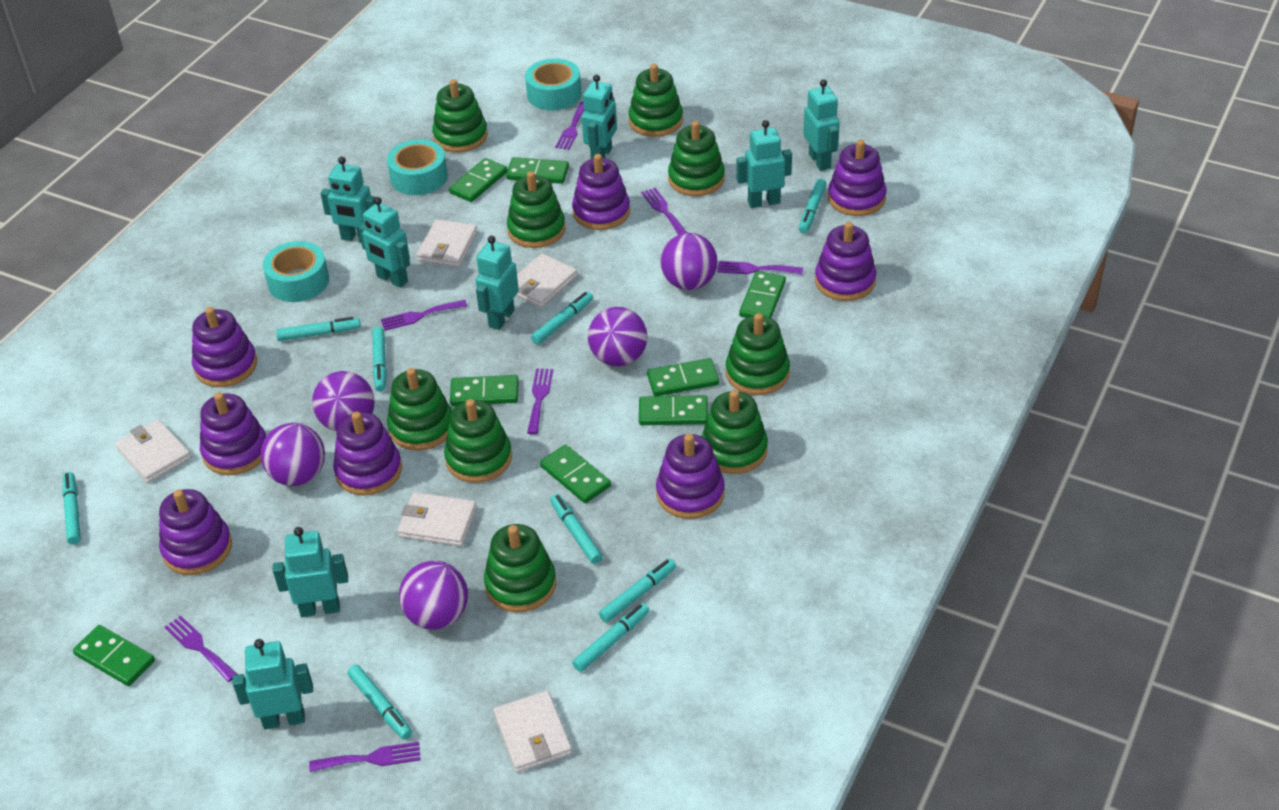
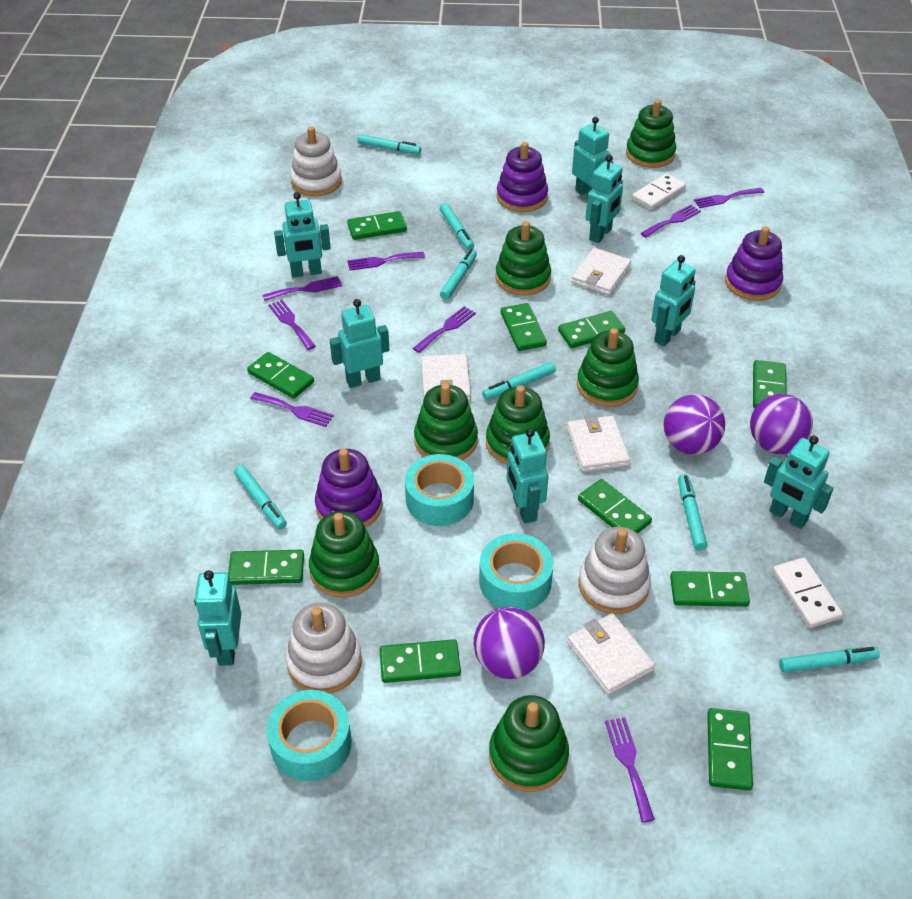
green domino: [73,625,155,686] [449,158,507,202] [450,375,519,406] [506,157,569,184] [540,444,611,503] [639,395,708,425] [647,358,719,396] [739,271,786,318] = 8 -> [228,550,304,585] [247,352,314,399] [347,211,407,240] [379,639,461,683] [501,303,547,351] [558,311,625,348] [578,479,652,534] [670,571,750,607] [707,708,753,791] [753,360,787,408] = 10
green stacking toy: [387,368,452,451] [432,79,488,152] [444,399,512,483] [484,524,556,612] [507,171,565,248] [628,64,683,137] [668,121,725,196] [701,390,768,474] [726,313,790,395] = 9 -> [309,511,380,598] [414,383,478,460] [486,385,550,464] [489,695,569,792] [496,221,551,296] [577,328,639,407] [626,99,676,168] = 7
purple ball: [261,423,325,486] [312,371,375,432] [399,561,468,630] [588,307,647,366] [660,233,718,290] = 5 -> [474,607,545,679] [664,394,725,455] [750,394,813,454] = 3
purple fork: [165,615,238,682] [309,742,420,772] [381,300,467,331] [527,368,553,435] [555,102,584,150] [641,188,687,235] [717,261,803,274] = 7 -> [250,392,334,427] [263,276,342,301] [268,300,315,350] [347,252,425,271] [413,306,476,353] [605,717,655,823] [641,205,701,238] [694,188,764,208] = 8
purple stacking toy: [159,489,232,575] [192,307,257,387] [200,392,266,475] [333,412,402,495] [572,154,630,230] [656,434,725,519] [815,222,876,301] [828,140,887,216] = 8 -> [315,449,383,528] [497,142,548,212] [725,226,783,301] = 3
turquoise marker: [62,472,81,545] [276,317,361,341] [348,665,412,740] [372,327,387,392] [531,292,593,344] [550,494,603,564] [572,603,649,672] [599,559,676,623] [799,179,826,233] = 9 -> [234,465,287,530] [358,134,421,155] [440,203,474,250] [440,249,477,300] [482,362,556,400] [678,474,707,551] [779,647,880,673] = 7
white domino: none = 0 -> [632,173,686,210] [772,558,843,628] = 2
white stacking toy: none = 0 -> [286,603,362,694] [290,127,342,196] [578,527,651,614] = 3
white wallet: [115,419,191,483] [397,492,477,546] [417,219,477,267] [493,691,572,773] [516,253,577,308] = 5 -> [421,354,471,401] [567,415,630,472] [567,613,655,695] [571,248,631,295] = 4

